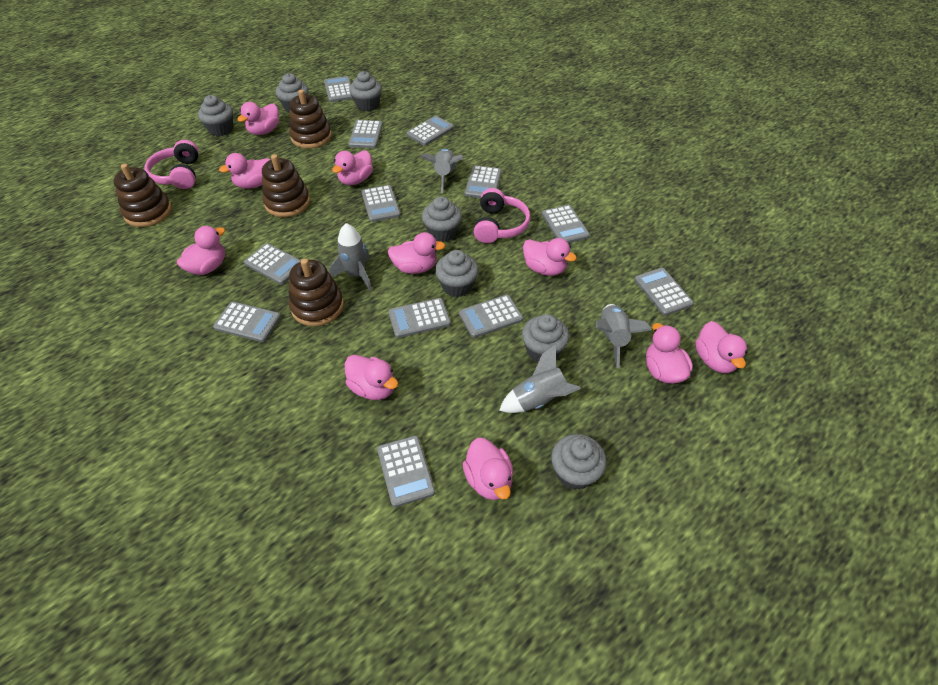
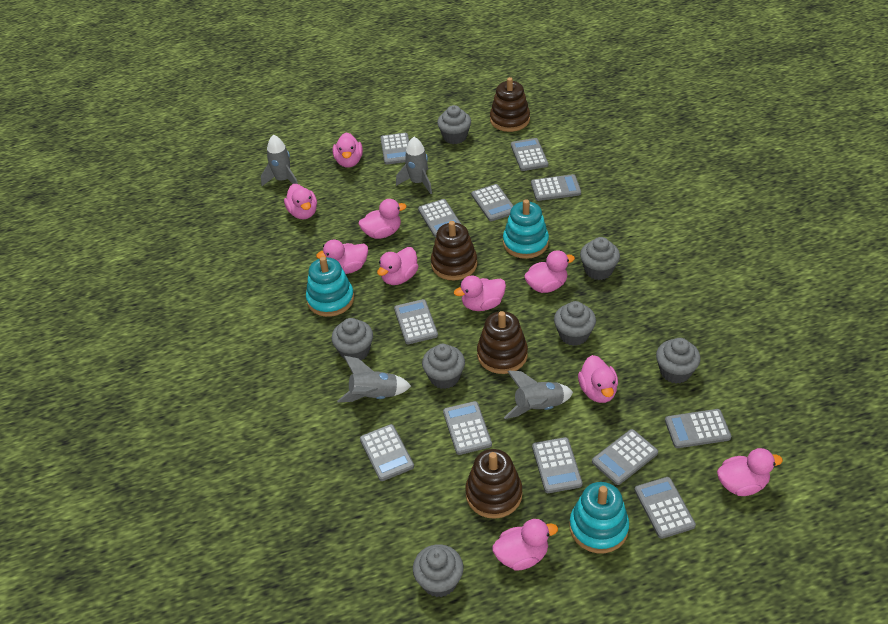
pink headphones: [145,140,199,189] [474,188,530,243] = 2 -> none = 0
turquoise stacking toy: none = 0 -> [306,256,354,317] [503,199,549,259] [569,482,629,553] = 3

